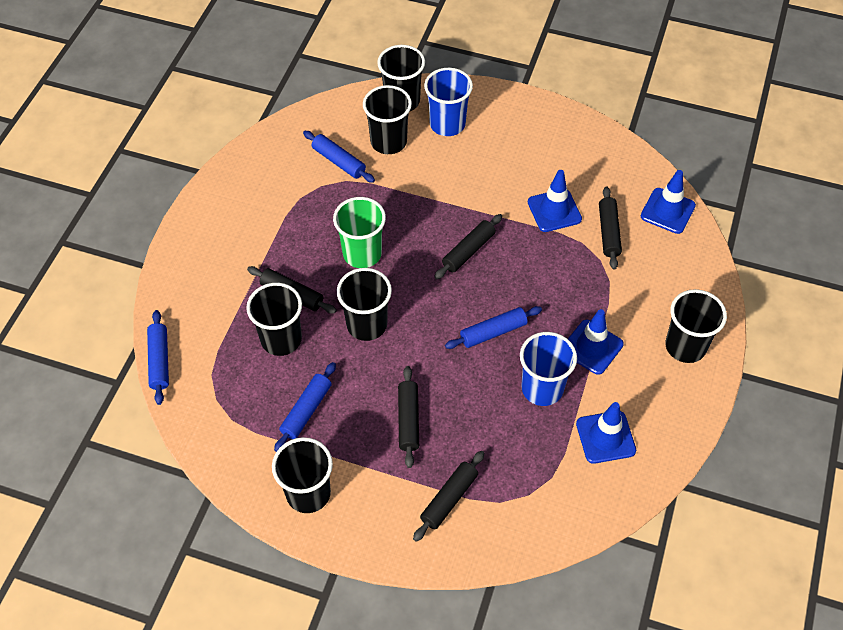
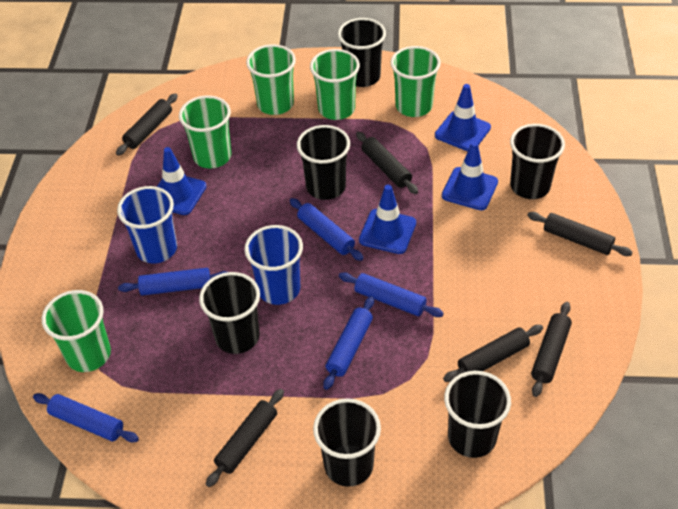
black rolling pin: [247,266,337,313] [398,366,419,468] [413,451,484,542] [434,214,502,279] [599,187,622,269] = 5 -> [116,93,178,156] [206,389,284,487] [356,132,418,194] [443,325,543,382] [527,212,633,256] [531,302,572,397] = 6
blue rolling pin: [147,310,169,405] [274,362,336,452] [303,131,375,183] [445,306,542,349] = 4 -> [33,393,139,442] [118,268,227,296] [290,198,364,261] [323,296,374,390] [339,272,444,317] = 5
green cup: [333,197,386,268] = 1 -> [42,290,111,372] [179,95,231,169] [246,44,296,115] [310,49,360,120] [391,46,441,117] = 5

